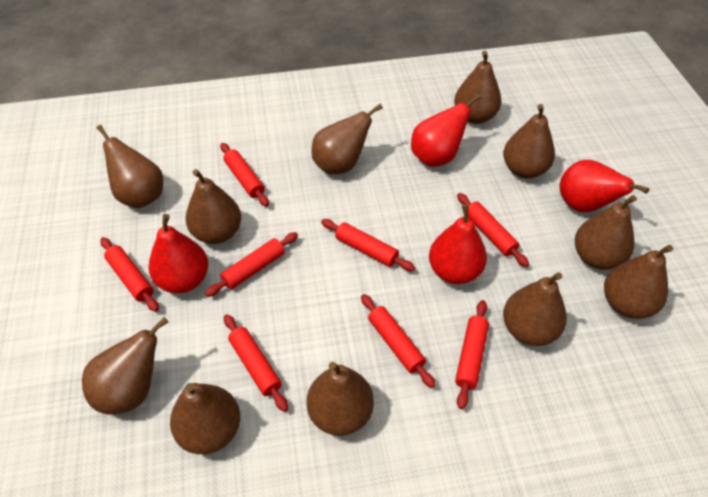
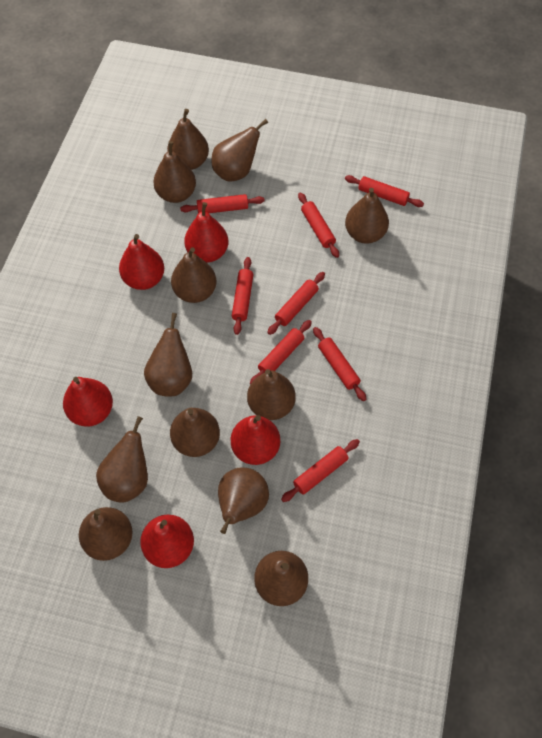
brown pear: [82,317,168,415] [97,125,163,208] [170,383,240,454] [186,169,241,244] [307,362,374,436] [311,104,383,175] [454,51,502,124] [503,104,555,179] [503,272,567,346] [575,195,637,270] [604,245,673,319] = 11 -> [79,507,133,561] [96,416,148,502] [144,313,192,397] [153,141,196,203] [167,109,209,170] [170,408,220,457] [171,247,216,303] [212,119,268,181] [218,467,269,534] [247,369,296,420] [254,551,308,606] [345,188,389,244] = 12
red pear: [149,214,208,293] [411,94,481,167] [429,204,487,284] [560,160,649,212] = 4 -> [63,377,113,427] [119,234,164,290] [140,515,194,568] [184,202,228,263] [231,415,280,465] = 5

